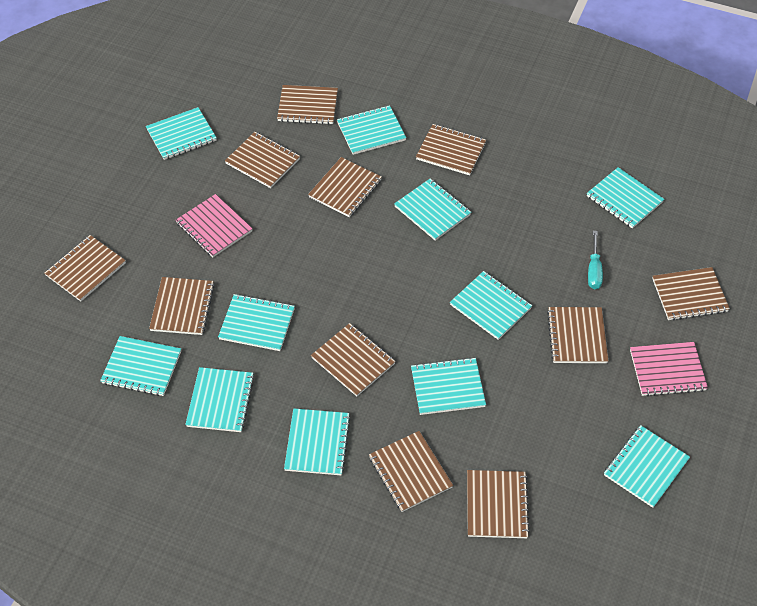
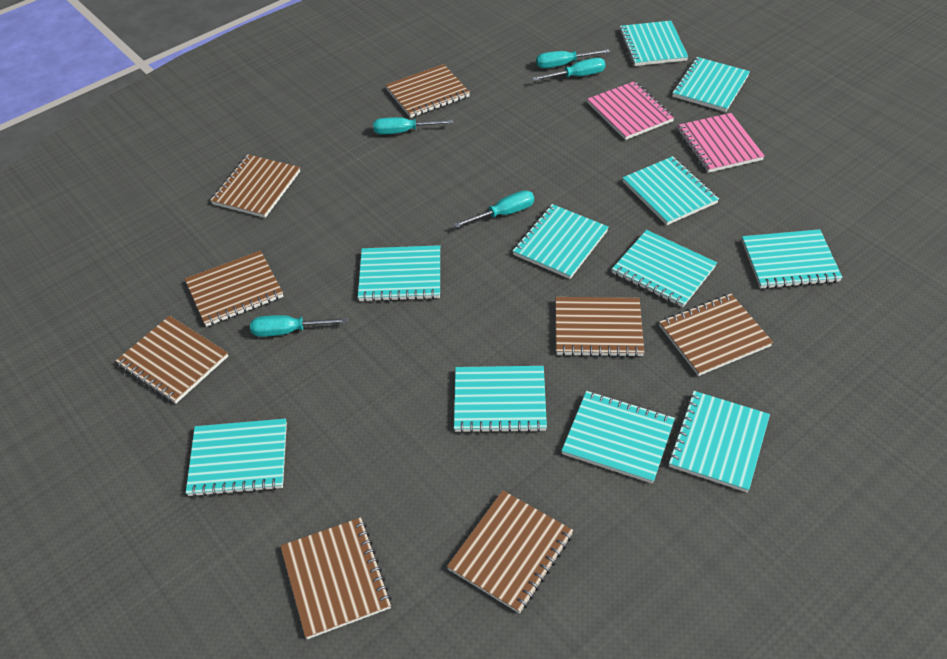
brown notebook: [45,235,126,301] [149,277,215,335] [225,132,300,188] [277,85,338,125] [308,157,382,217] [311,323,396,396] [369,431,453,512] [416,124,486,175] [467,470,530,538] [547,307,609,363] [652,267,730,321] = 11 -> [116,316,228,404] [185,250,283,327] [210,154,300,218] [280,517,392,639] [385,64,470,118] [447,490,573,613] [556,297,644,357] [659,294,773,376] = 8
turquoise screwdriver: [588,231,603,289] = 1 -> [250,315,348,337] [373,117,453,134] [454,190,534,228] [532,58,605,81] [536,49,610,68] = 5

